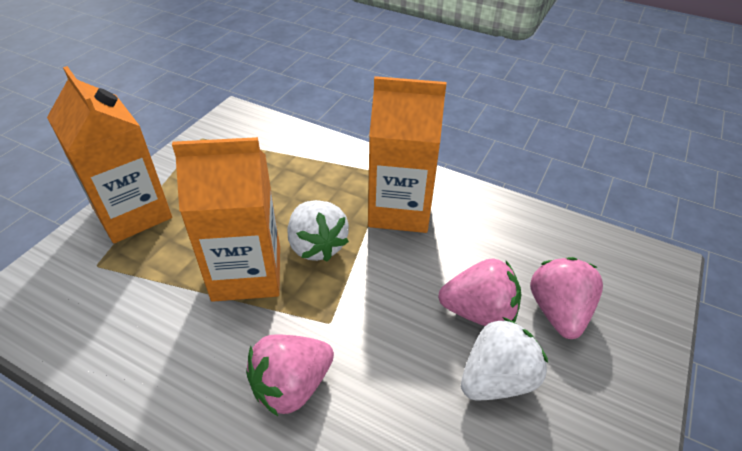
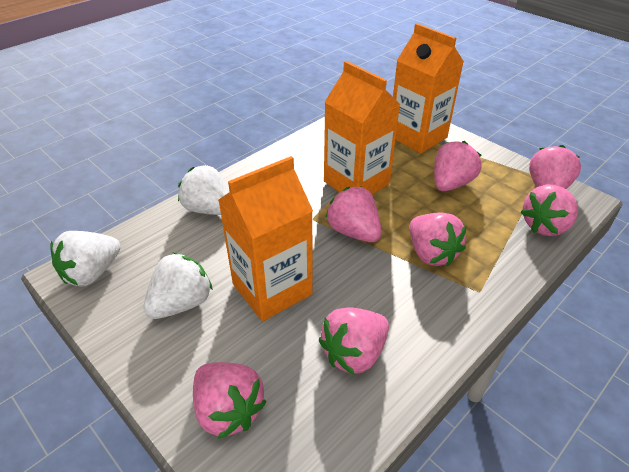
pink strawberry: [246,334,334,416] [438,258,521,326] [530,257,603,339] = 3 -> [193,362,267,439] [319,307,389,375] [326,186,381,242] [409,213,466,266] [434,141,482,191] [521,185,578,236] [529,145,581,189] = 7
white strawberry: [287,200,349,262] [461,317,548,400] = 2 -> [50,231,121,287] [143,252,213,319] [178,165,229,215] = 3

